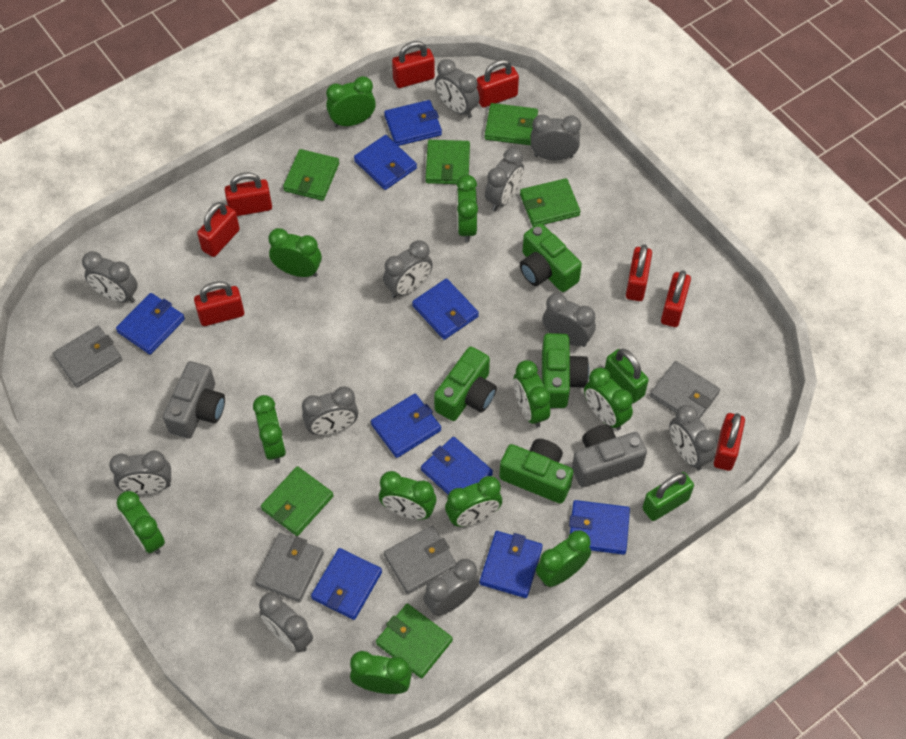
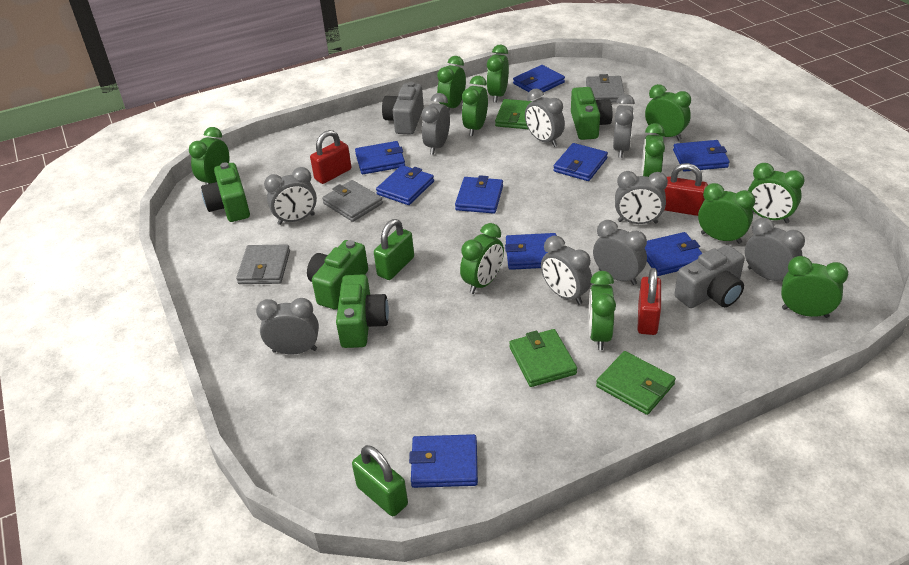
green wallet: [261,466,333,536] [283,149,339,201] [376,604,453,678] [426,140,470,184] [485,103,538,145] [520,178,580,227] = 6 -> [495,99,532,129] [509,329,577,387] [596,351,676,415] = 3
grey clock: [82,251,138,303] [109,450,171,494] [259,593,313,653] [302,387,358,435] [383,240,433,298] [423,559,480,616] [435,59,479,118] [485,148,524,211] [531,115,581,160] [543,293,596,347] [669,405,717,470] = 11 -> [256,298,319,354] [264,167,317,225] [421,93,450,155] [525,89,565,147] [541,236,592,305] [593,220,647,285] [613,94,635,158] [615,171,668,224] [745,218,805,282] = 9
grey wallet: [53,326,122,388] [255,533,324,602] [384,525,456,594] [650,361,720,419] = 4 -> [236,244,290,284] [322,180,383,222] [586,74,625,103] = 3
red padlock: [194,281,244,326] [197,202,240,257] [225,172,272,216] [392,41,435,88] [477,59,519,108] [626,245,652,301] [661,270,691,327] [714,413,745,471] = 8 -> [310,130,351,184] [637,268,661,335] [664,163,708,216] = 3

